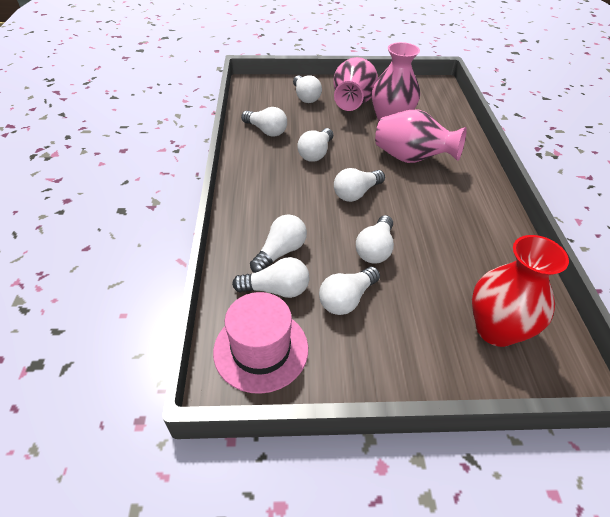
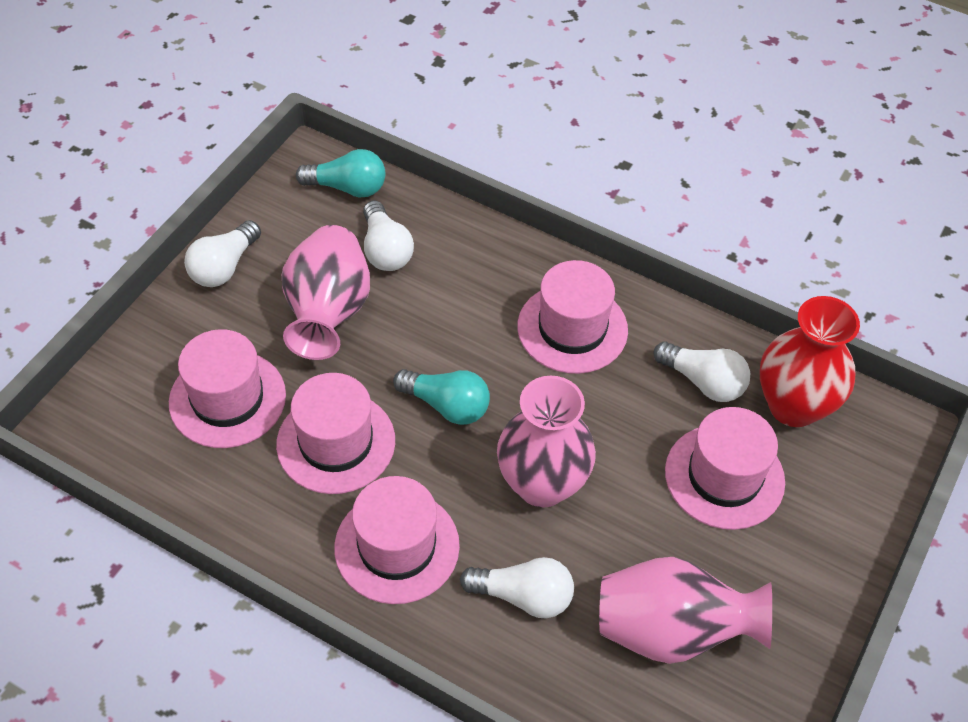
pink hat: [213,292,308,394] = 1 -> [169,329,286,448] [276,373,395,494] [334,476,460,604] [517,260,628,374] [665,407,785,530] = 5
turquoise light bulb: none = 0 -> [296,149,386,198] [393,369,490,425] = 2
white light bulb: [232,257,309,298] [241,107,287,137] [250,214,307,273] [293,75,322,103] [297,128,333,162] [319,267,380,315] [334,168,385,202] [356,215,394,264] = 8 -> [184,220,261,287] [363,201,414,271] [460,557,574,618] [653,341,750,402] = 4

